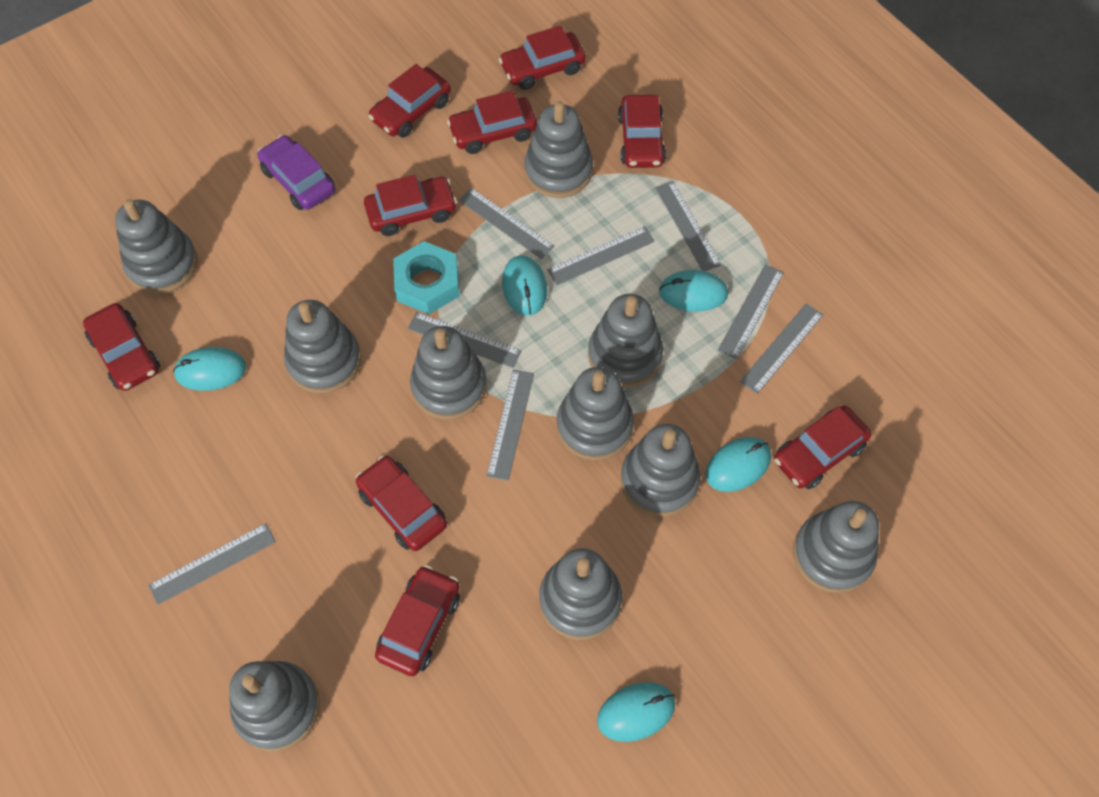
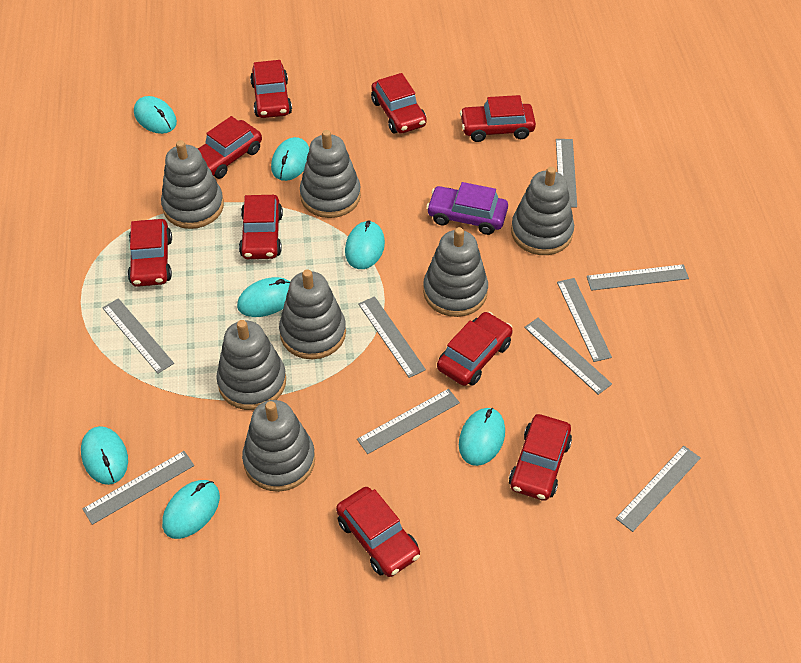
grey ruler: [148,523,276,605] [407,312,522,368] [458,188,555,259] [487,370,534,481] [547,226,655,285] [655,181,722,271] [717,264,784,360] [740,303,823,394] = 8 -> [83,451,194,525] [102,298,174,374] [357,389,460,454] [358,296,426,378] [524,318,612,395] [556,139,577,208] [557,278,612,362] [587,264,689,291] [616,446,700,532] = 9
grey stacking toy: [115,199,198,294] [229,661,320,751] [284,300,361,393] [410,326,487,420] [525,101,593,198] [539,548,622,640] [557,367,634,460] [588,294,663,388] [621,424,701,517] [793,501,879,593] = 10 -> [161,140,224,229] [216,320,286,410] [242,400,315,492] [279,269,346,359] [300,130,361,218] [423,227,488,317] [511,167,574,255] = 7
turquoise mouse: [173,347,246,391] [502,255,547,316] [597,682,675,742] [659,270,728,312] [705,437,771,492] = 5 -> [81,426,128,485] [134,96,177,134] [162,480,220,539] [237,277,291,317] [271,137,309,181] [345,220,385,269] [459,408,505,466] = 7
turquoise nut: [393,241,459,314] = 1 -> none = 0

